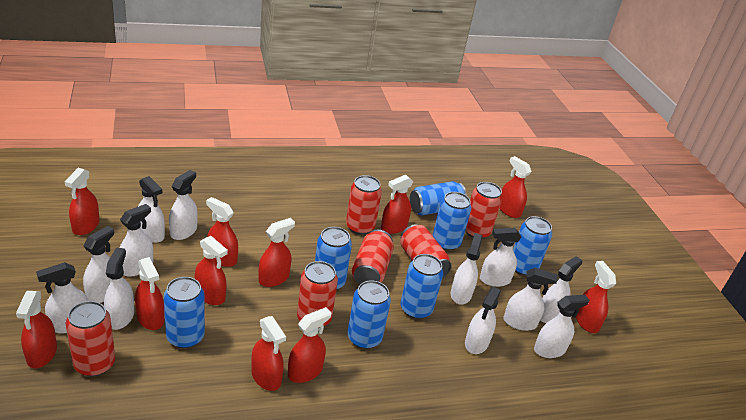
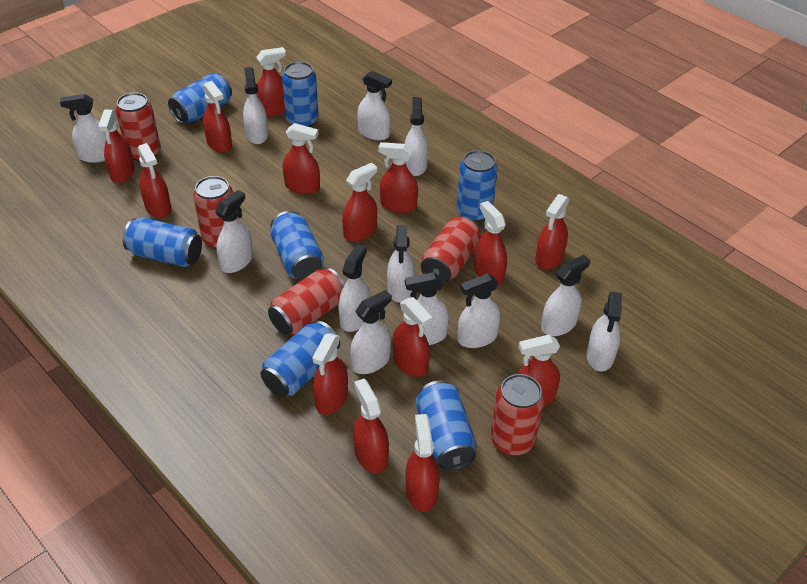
red can: [66,301,115,376] [297,261,338,326] [346,175,382,235] [352,230,394,284] [400,224,452,278] [465,182,502,239] = 6 -> [116,93,161,161] [193,176,233,249] [268,268,345,335] [421,216,481,284] [490,374,544,455] = 5
red spray bottle: [16,291,57,368] [65,168,100,235] [135,257,164,330] [195,236,228,305] [206,197,238,267] [251,316,286,391] [259,218,295,287] [288,307,332,383] [381,175,413,234] [499,156,532,218] [576,261,616,333] = 11 -> [98,110,135,183] [137,143,171,218] [203,81,232,153] [256,47,286,117] [282,123,320,194] [312,333,348,415] [342,163,377,242] [353,379,389,473] [378,142,418,213] [393,297,432,377] [406,414,440,512] [474,201,507,285] [517,335,560,407] [535,194,569,270] = 14

